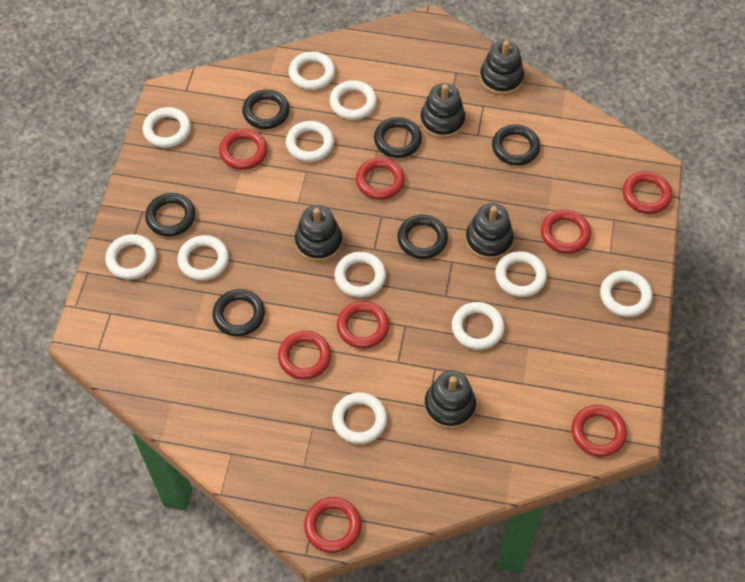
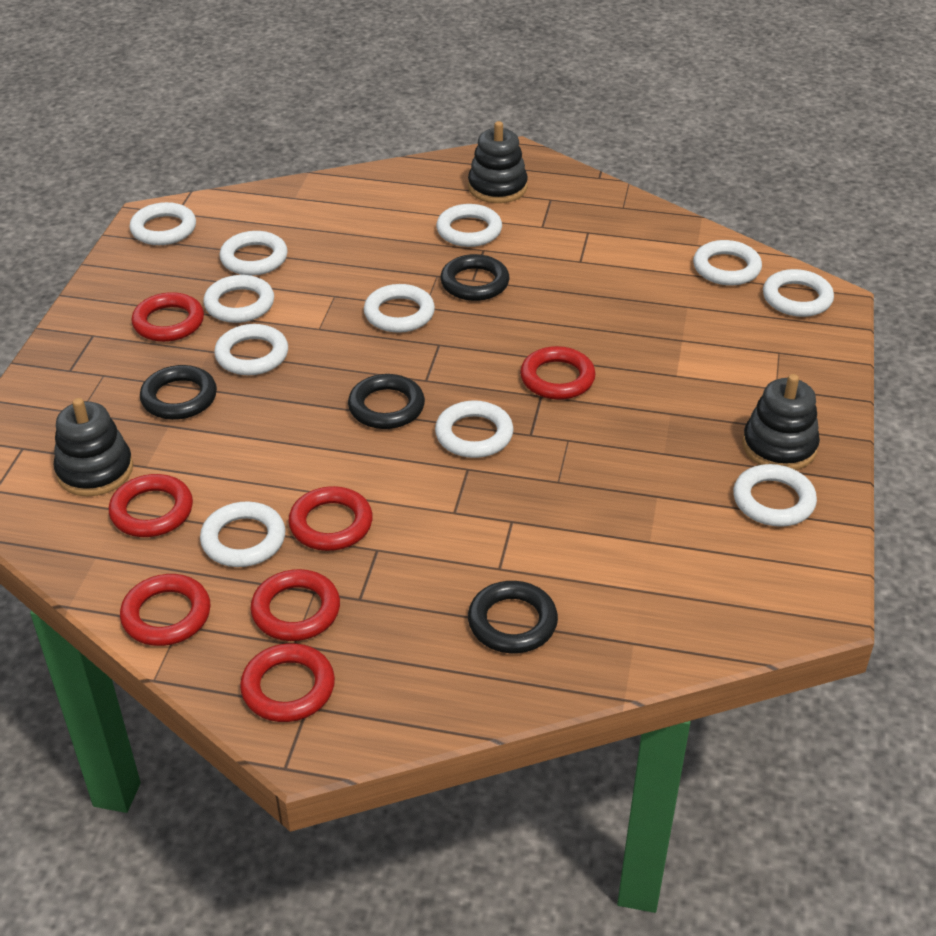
black ring: [145,193,195,236] [212,289,265,336] [242,89,290,129] [374,117,422,158] [397,215,448,259] [492,124,540,166] = 6 -> [140,365,217,420] [348,374,425,429] [440,254,509,301] [468,581,558,653] = 4
black stacking toy: [295,205,342,262] [420,83,465,139] [424,370,476,429] [465,203,514,260] [480,40,524,95] = 5 -> [54,398,133,497] [468,121,528,203] [742,374,820,470] = 3
red ring: [219,129,268,170] [278,331,331,380] [304,497,362,553] [337,301,389,349] [356,158,405,200] [541,210,591,254] [571,405,627,457] [622,171,672,214] = 8 -> [109,474,193,537] [120,574,211,646] [132,292,204,342] [240,643,335,722] [251,569,340,641] [288,486,373,551] [520,346,596,400] = 7

